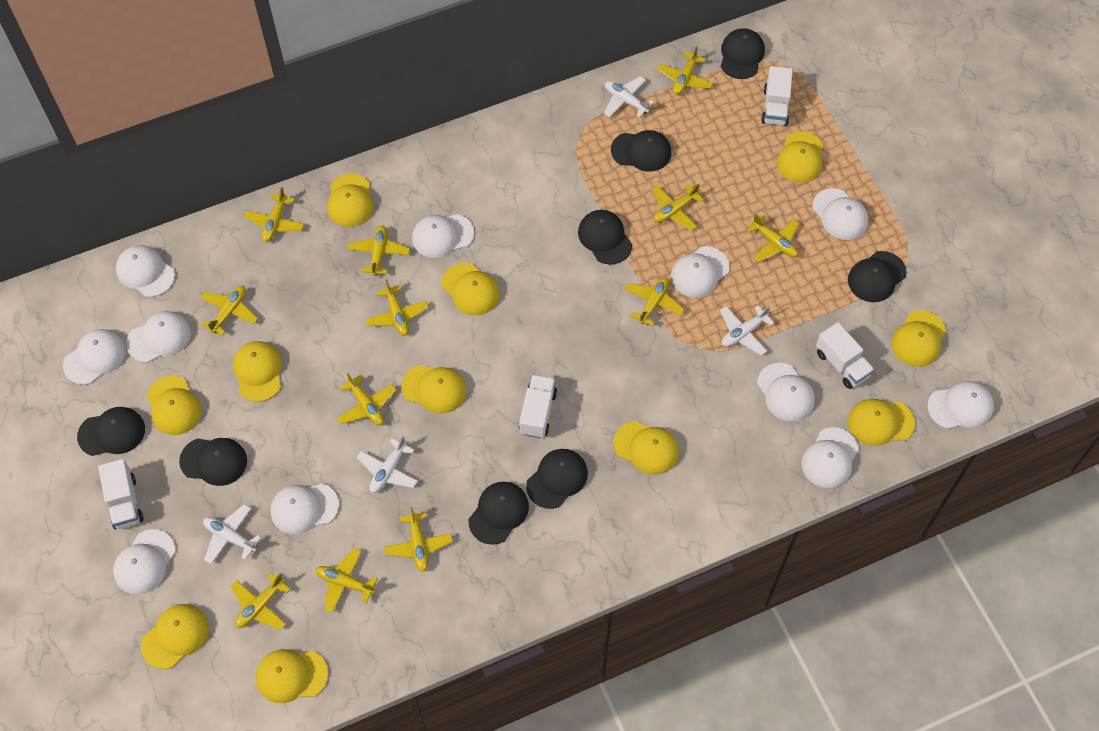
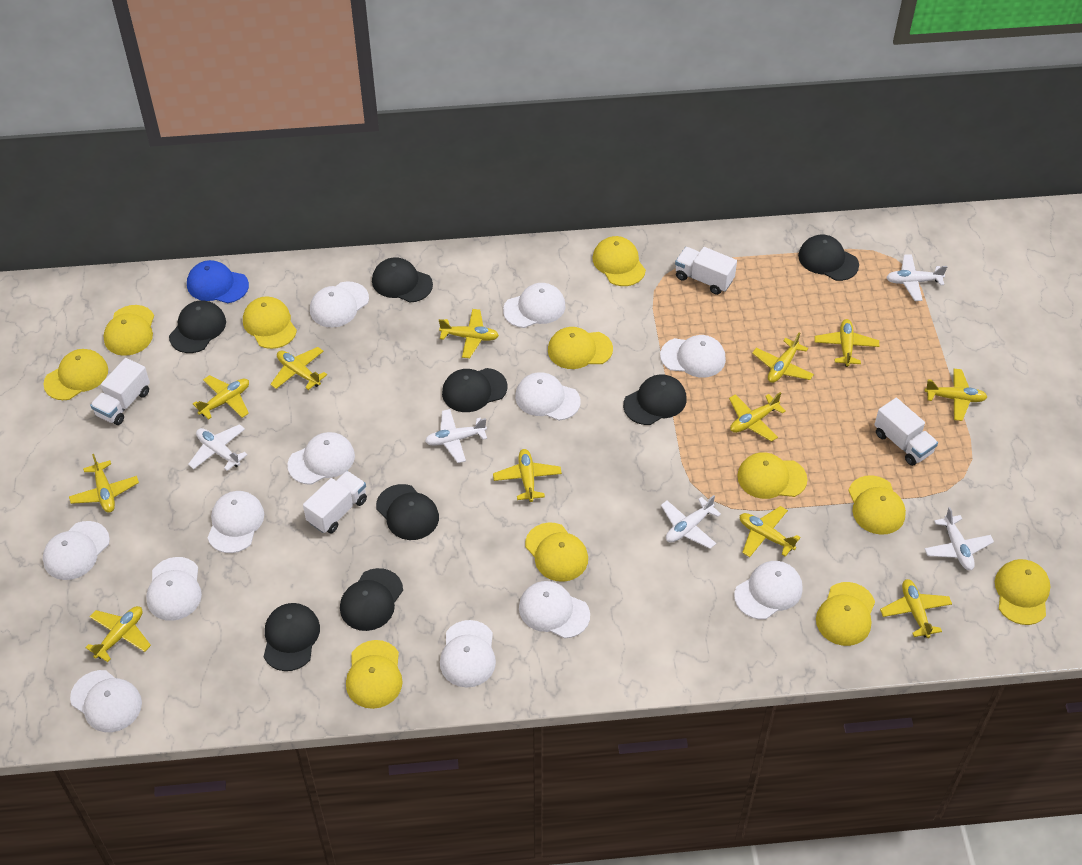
blue cap: none = 0 -> [187,260,249,303] = 1
white cap: [63,329,126,385] [113,529,175,595] [116,245,175,297] [126,311,191,363] [271,484,339,534] [412,214,474,258] [671,246,730,297] [757,363,815,422] [801,427,859,488] [812,188,868,240] [927,381,994,429] = 11 -> [43,521,110,580] [70,670,142,732] [146,557,202,621] [208,491,264,553] [288,432,355,485] [310,281,369,328] [440,620,496,688] [503,283,566,328] [515,372,581,421] [519,581,590,639] [660,335,726,378] [734,561,803,620] = 12
white plane: [203,504,261,564] [357,436,418,493] [604,76,654,118] [720,305,774,355] = 4 -> [188,424,248,471] [425,409,487,463] [661,495,721,549] [886,254,947,301] [924,507,994,570] = 5

